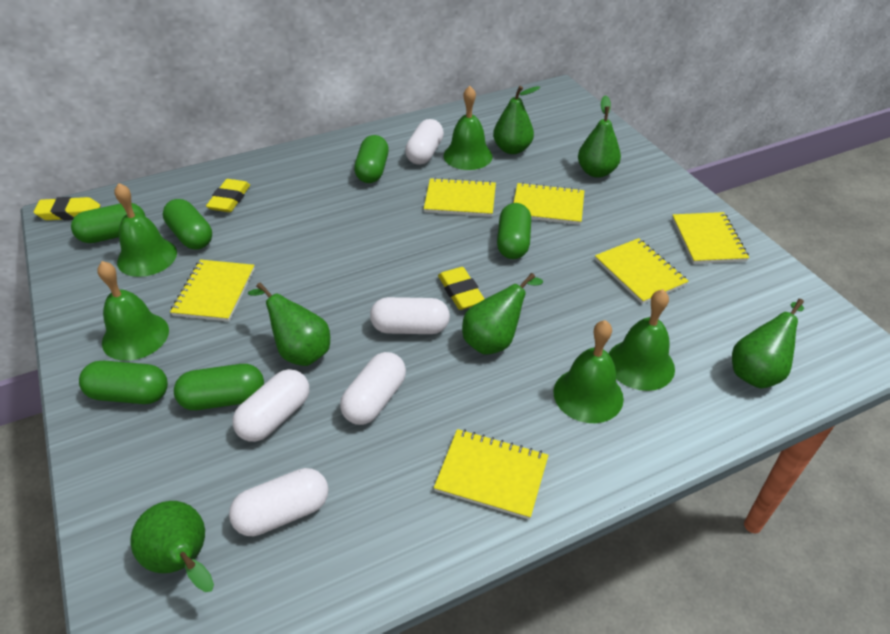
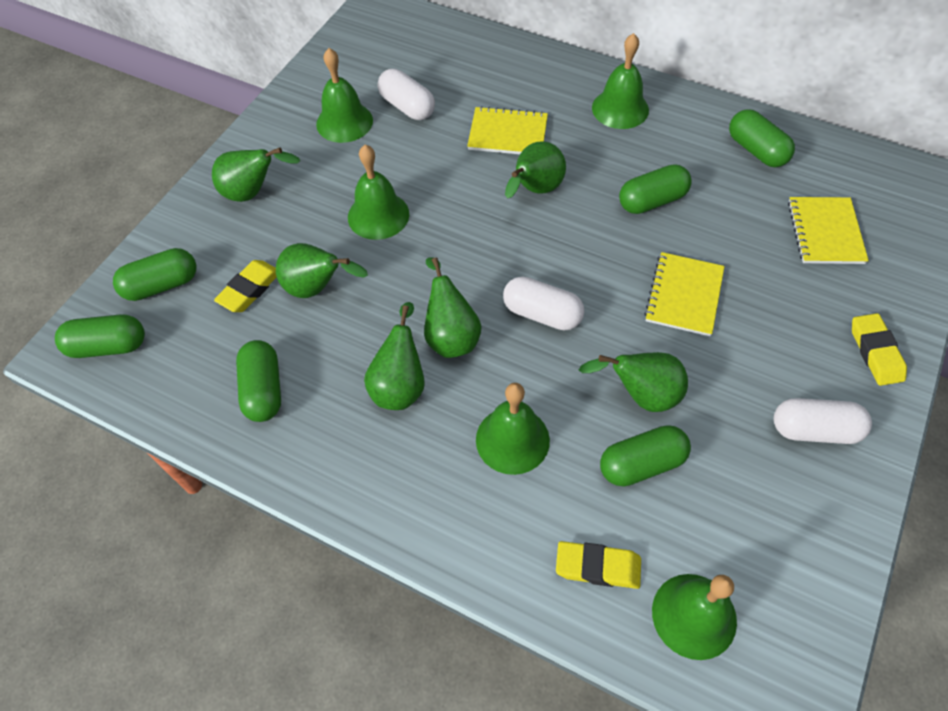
white capsule: [229,468,328,536] [232,369,309,442] [340,352,406,425] [370,297,450,334] [405,119,444,165] = 5 -> [378,69,435,120] [503,277,584,331] [774,398,872,444] = 3
yellow notebook: [170,260,255,321] [424,178,496,217] [434,429,548,520] [514,183,584,225] [595,238,689,304] [672,212,749,264] = 6 -> [467,106,548,154] [644,252,725,336] [788,197,869,264] = 3

